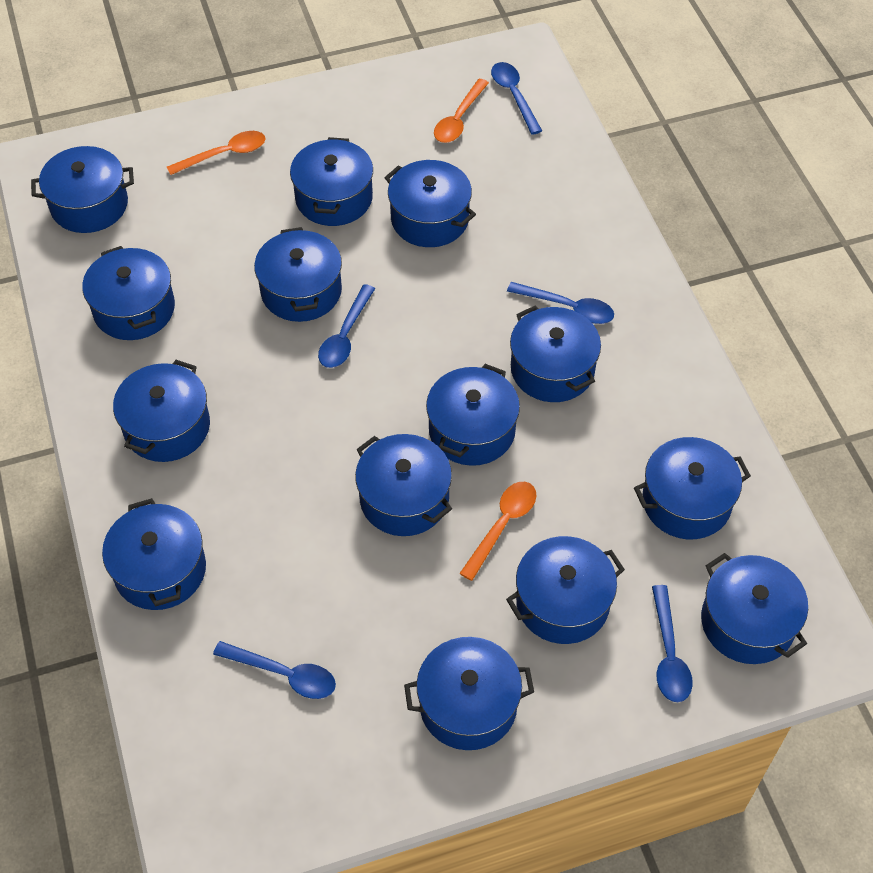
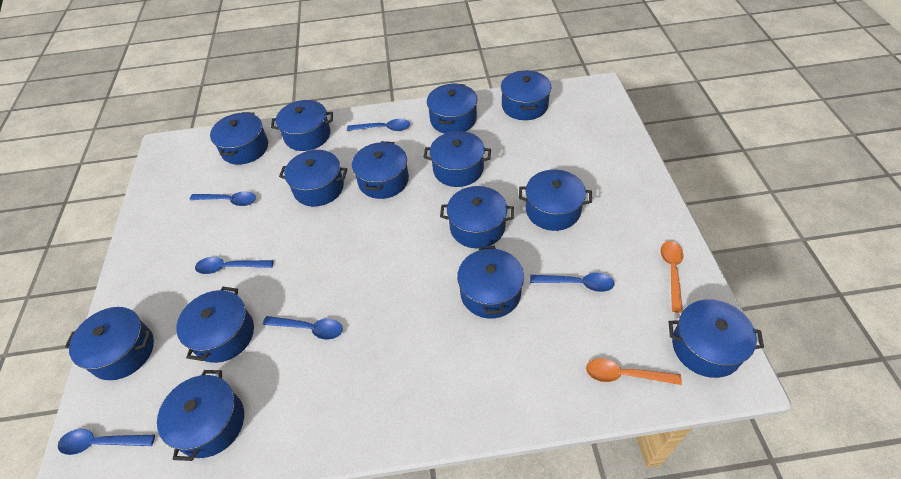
blue spoon: [213,641,336,699] [318,284,375,368] [491,62,542,135] [507,282,614,324] [652,585,693,702] = 5 -> [58,429,155,455] [190,191,256,206] [195,257,273,274] [263,316,343,340] [347,119,410,131] [530,273,615,292] = 6
orange spoon: [167,131,266,175] [434,79,489,143] [459,482,536,581] = 3 -> [586,359,682,385] [661,241,683,313] = 2

